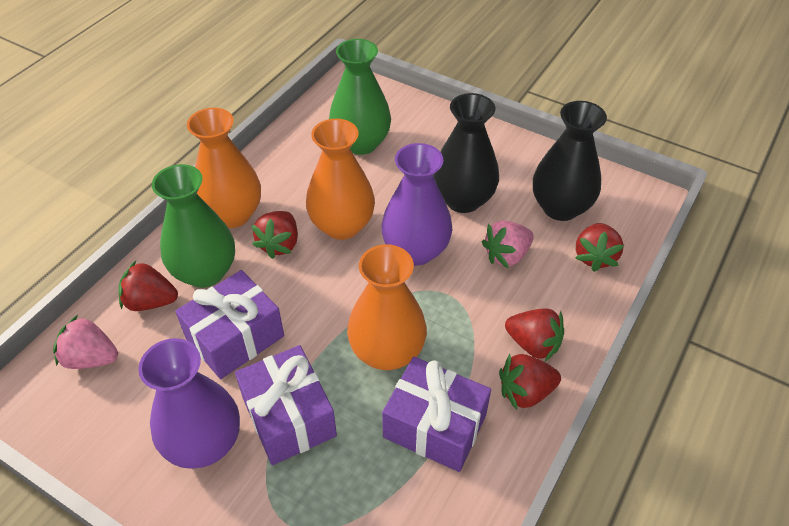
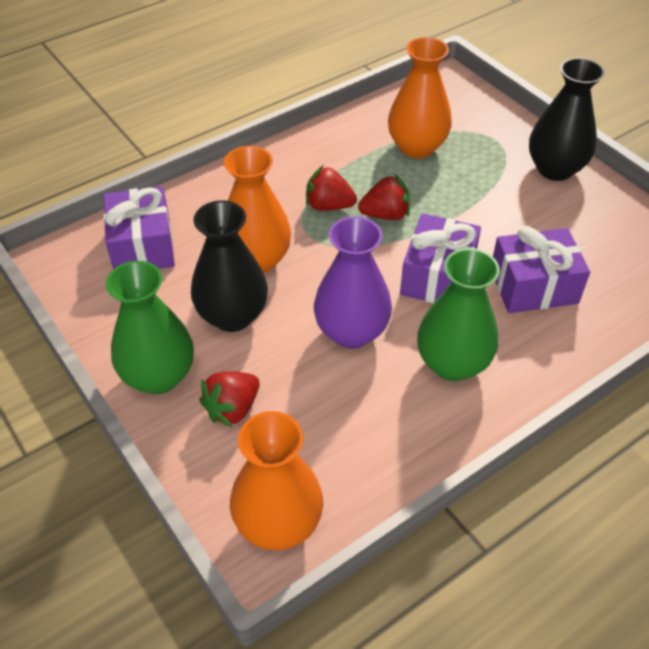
pink strawberry: [53,315,118,369] [482,221,534,268] = 2 -> none = 0
purple vase: [138,338,240,469] [381,143,452,266] = 2 -> [314,216,392,349] = 1
red strawberry: [118,261,178,311] [252,211,298,259] [499,354,561,410] [505,309,564,361] [576,223,624,272] = 5 -> [199,371,260,428] [306,165,357,211] [358,174,410,220] = 3

